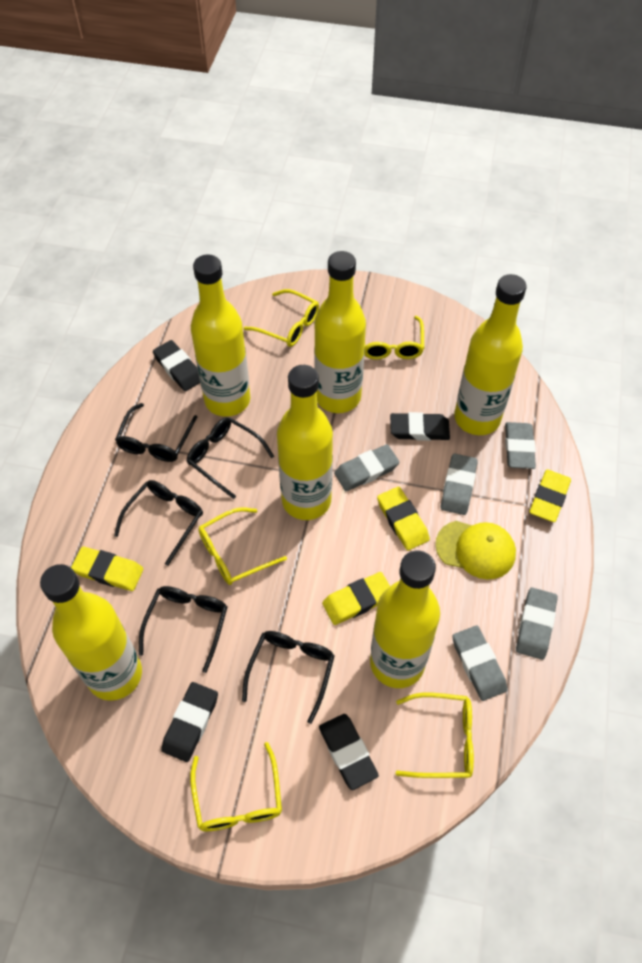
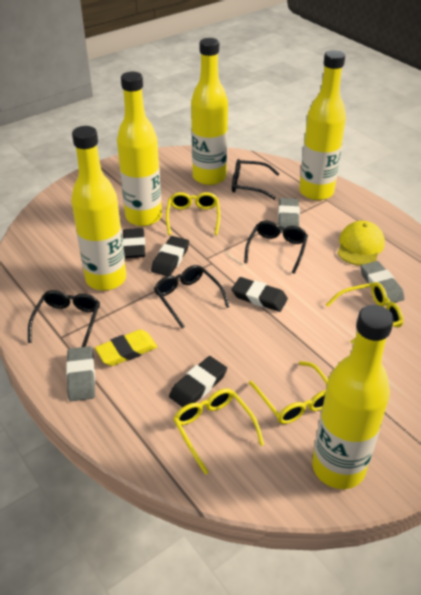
black glasses: [114,480,203,566] [115,403,197,462] [139,586,227,673] [186,417,274,499] [242,631,335,724] = 5 -> [28,290,100,347] [154,265,230,329] [232,159,279,200] [244,220,308,274] = 4
grey eraser: [334,444,400,491] [440,453,478,515] [453,626,507,701] [505,422,536,469] [516,587,558,660] = 5 -> [66,346,95,401] [278,198,300,232] [360,261,405,305] = 3
yellow bottle: [40,564,142,701] [191,254,250,417] [277,365,333,520] [314,251,366,413] [370,550,440,688] [454,274,526,435] = 6 -> [71,126,126,291] [117,72,162,226] [191,38,228,185] [299,50,346,200] [312,305,394,489] = 5
yellow eraser: [71,547,143,591] [322,572,390,625] [377,487,430,550] [530,470,571,522] = 4 -> [95,329,157,366] = 1
yellow glasses: [190,742,282,831] [198,507,287,585] [244,289,319,347] [364,316,424,360] [396,692,474,778] = 5 -> [166,192,220,235] [173,388,264,475] [249,361,328,424] [326,282,403,344] = 4

